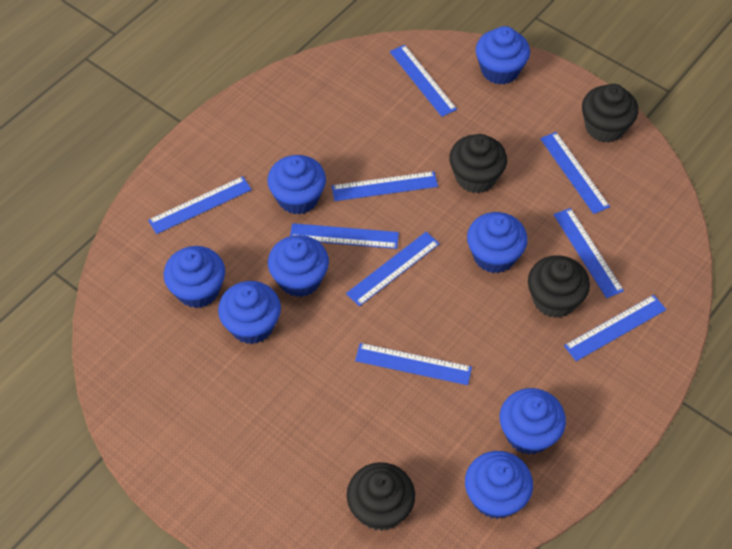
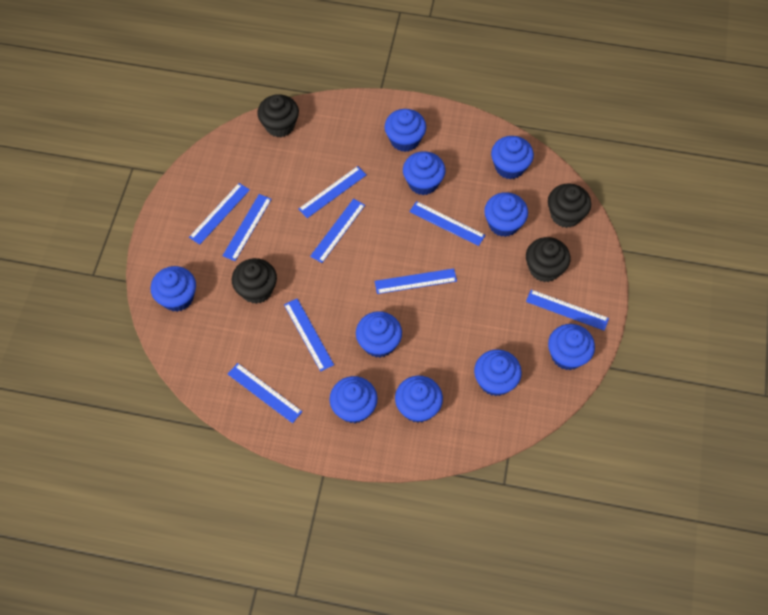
blue cupcake: [164,246,225,308] [218,281,281,344] [267,155,326,215] [268,235,329,297] [465,451,533,519] [467,212,528,273] [476,26,530,85] [500,388,566,455] = 8 -> [151,266,196,312] [330,376,378,423] [356,311,402,358] [385,109,426,152] [395,376,443,423] [403,151,445,195] [474,349,522,396] [484,192,528,237] [491,136,534,179] [548,324,595,370] = 10

